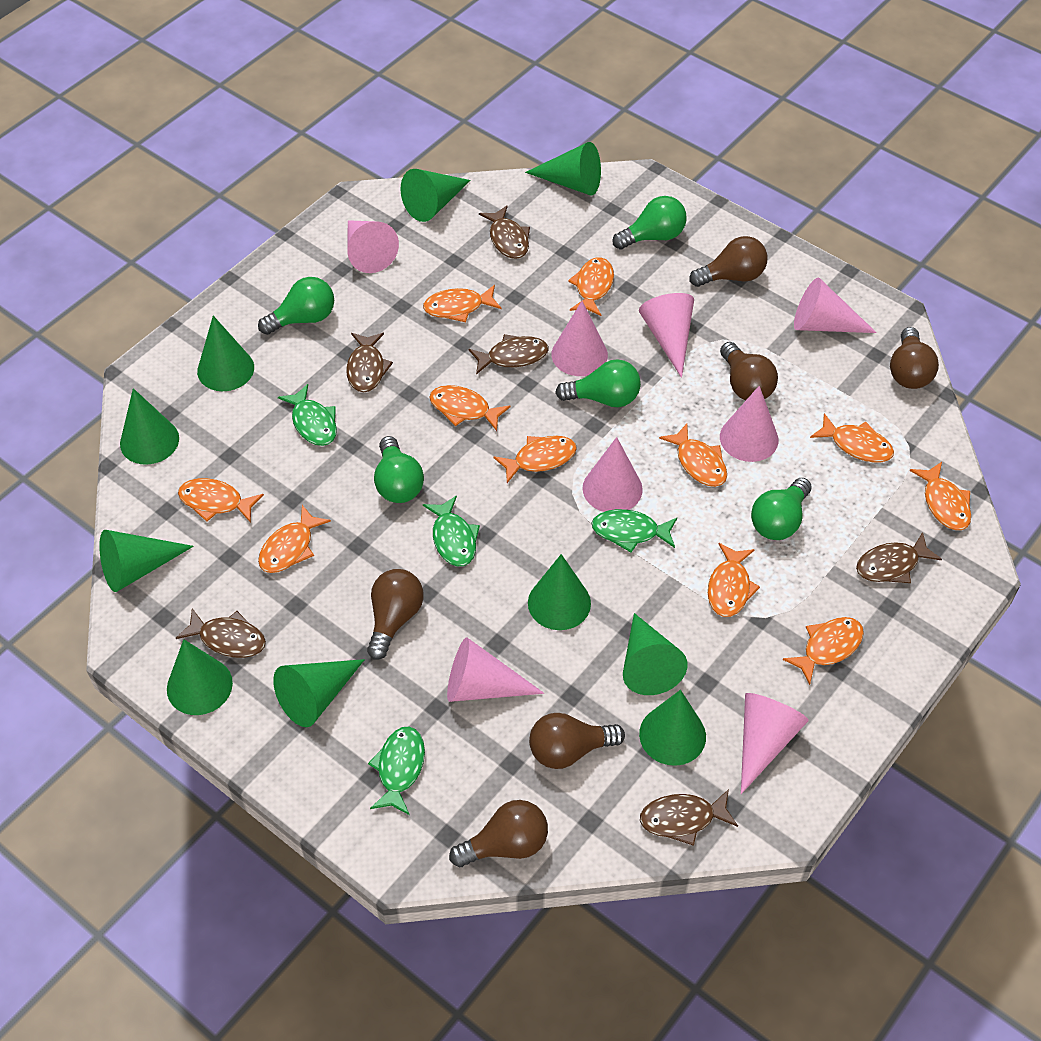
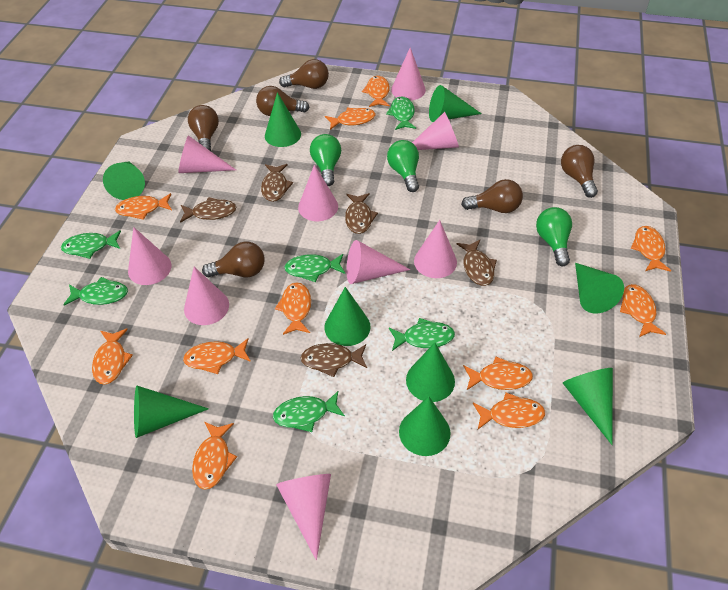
brown fish: [176,608,266,658] [346,333,393,392] [469,334,548,375] [479,205,530,259] [640,789,738,846] [856,532,942,583] = 6 -> [180,197,236,223] [261,164,293,202] [301,343,367,377] [345,193,378,234] [456,240,497,286] = 5
green cone: [99,530,194,592] [120,388,179,465] [167,639,233,715] [197,316,254,391] [273,659,365,727] [400,169,471,222] [525,142,601,196] [528,554,591,630] [623,613,687,695] [639,690,706,766] = 10 -> [103,161,145,200] [134,386,209,438] [265,92,301,147] [325,287,370,346] [399,396,450,456] [406,342,455,402] [429,85,482,122] [563,368,613,445] [575,263,624,313] = 9
green fish: [278,384,337,446] [368,727,425,815] [423,496,480,566] [592,509,677,552] = 4 -> [61,230,121,259] [63,277,128,306] [273,391,345,432] [284,254,345,282] [386,97,416,130] [389,318,455,351] = 6
green light bulb: [258,277,334,335] [374,436,424,503] [555,359,641,407] [612,196,687,250] [751,478,812,540] = 5 -> [310,134,341,186] [387,140,419,192] [536,207,572,266] = 3
pink cone: [347,220,399,273] [447,638,544,702] [552,301,608,376] [583,437,643,512] [639,293,694,378] [720,386,779,462] [741,693,809,794] [794,278,877,333] = 8 -> [128,227,172,285] [178,135,236,173] [184,267,229,325] [276,474,331,561] [298,164,338,221] [346,240,410,284] [391,47,426,100] [412,112,459,150] [414,220,457,278] = 9

